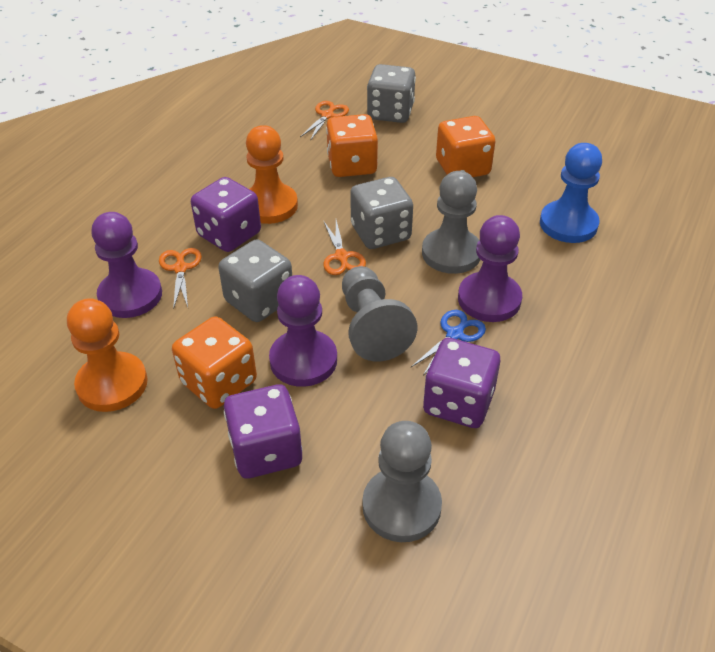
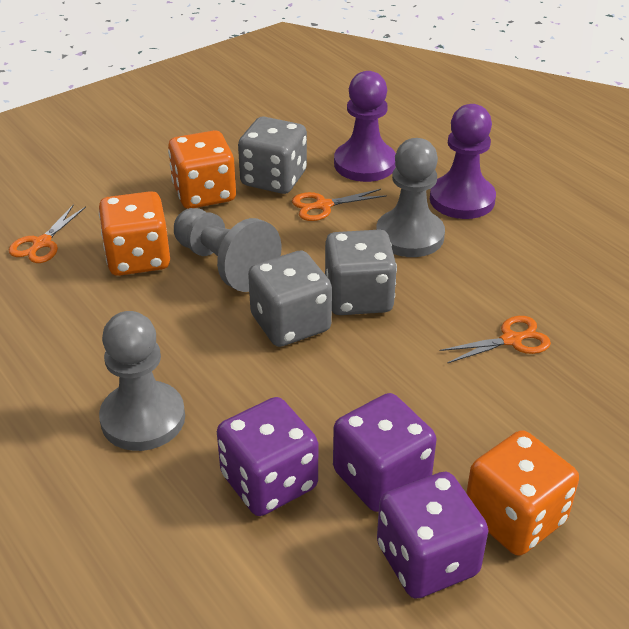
blue pawn: [540,143,602,243] = 1 -> none = 0
blue scissors: [411,310,486,375] = 1 -> none = 0
orange pawn: [67,298,148,412] [246,125,298,224] = 2 -> none = 0
purple pawn: [91,212,162,318] [269,275,337,387] [458,215,522,322] = 3 -> [334,71,396,182] [430,104,496,219] = 2

